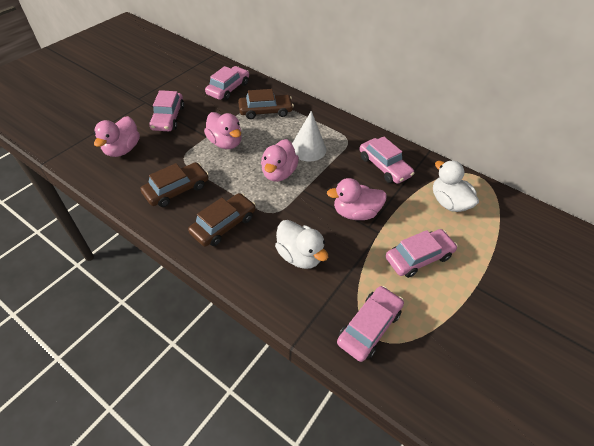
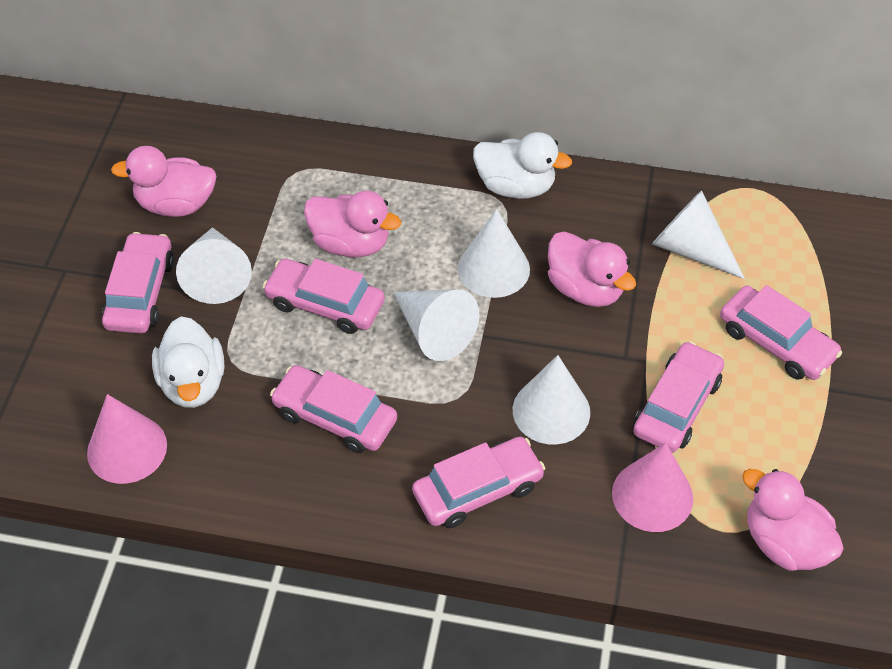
brown car: [141,162,209,207] [188,193,256,247] [238,89,294,119] = 3 -> none = 0
pink car: [149,90,184,131] [205,66,249,100] [337,286,404,362] [359,136,414,184] [386,229,457,278] = 5 -> [102,232,174,334] [263,259,385,334] [270,365,397,453] [412,437,545,528] [633,341,724,453] [720,285,842,380] = 6
pink cone: none = 0 -> [87,394,167,484] [612,443,693,532] = 2
white cone: [292,111,326,162] = 1 -> [176,227,252,304] [393,289,479,361] [458,209,530,298] [513,355,590,445] [652,190,745,279] = 5

